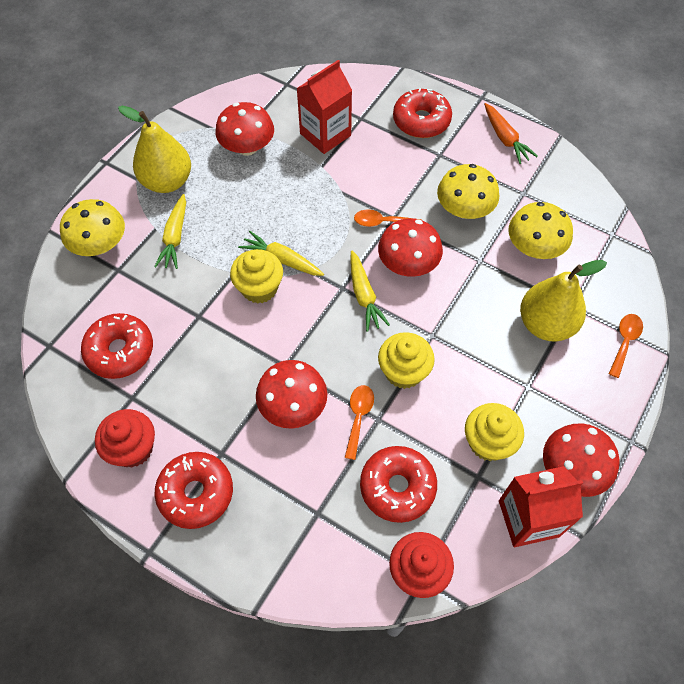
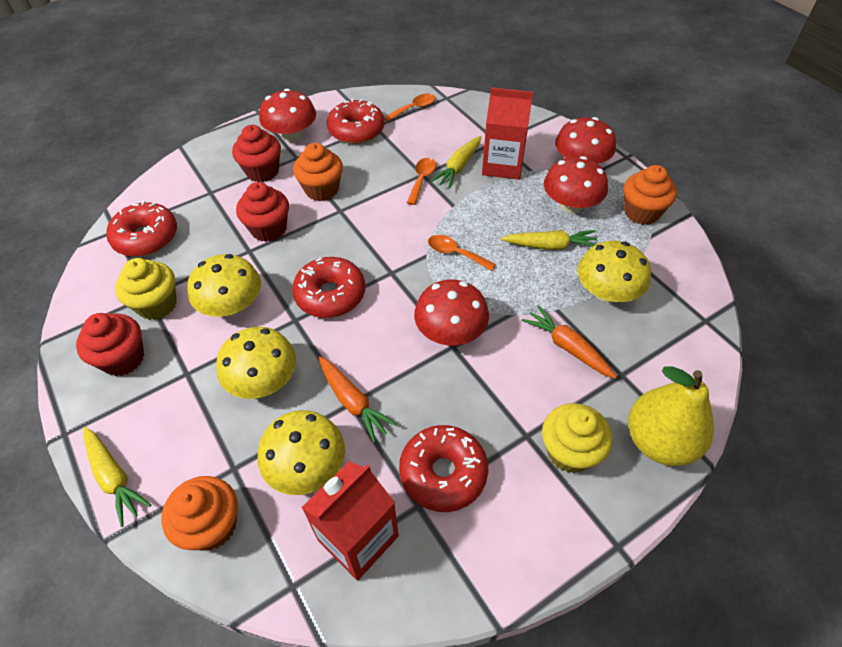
orange carrot: [484,103,538,164] = 1 -> [318,356,398,443] [522,305,617,379] = 2
orange cupcake: none = 0 -> [161,476,238,551] [293,143,343,201] [624,165,677,225] = 3
red cupcake: [95,409,155,468] [389,532,454,598] = 2 -> [76,313,144,376] [232,125,281,182] [236,182,289,242] = 3
yellow cupcake: [230,249,283,304] [378,332,435,389] [465,403,524,461] = 3 -> [115,258,177,320] [542,403,612,473] = 2
yellow mushroom: [60,199,125,256] [437,164,499,219] [508,202,573,259] = 3 -> [187,254,261,317] [216,327,296,399] [258,410,345,495] [578,241,651,303] = 4
yellow pear: [118,106,191,193] [520,260,607,342] = 2 -> [628,366,714,466] = 1

